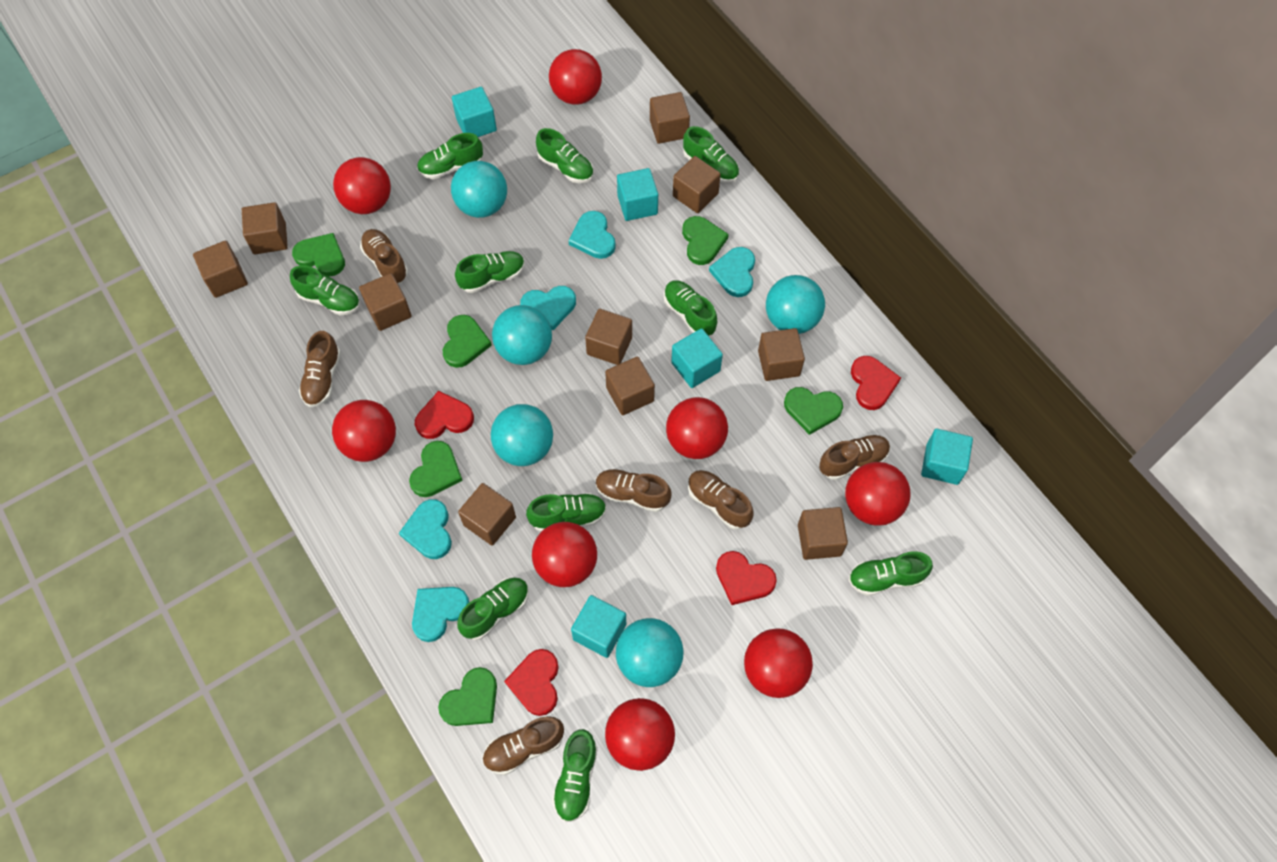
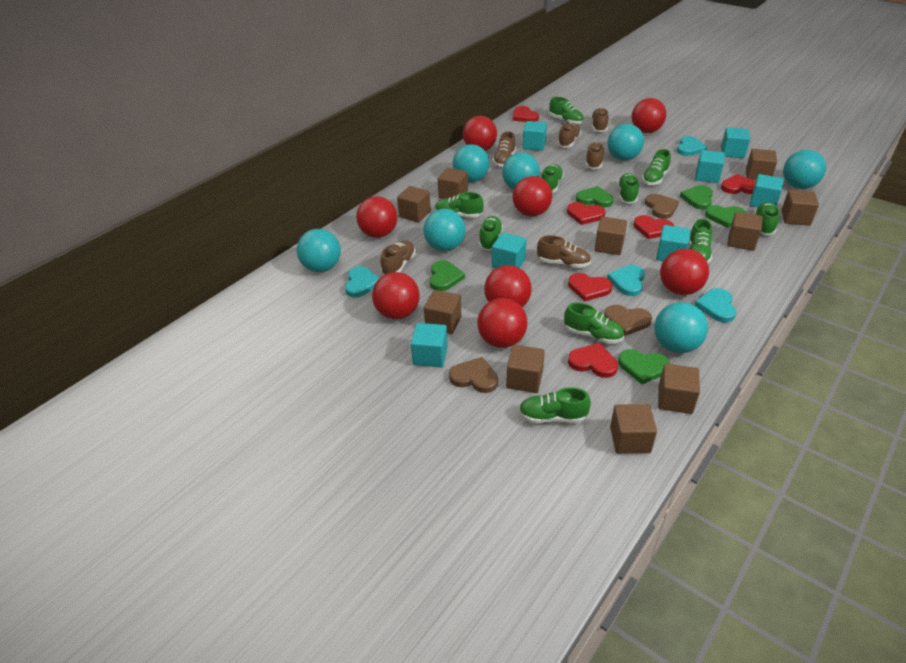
brown heart: none = 0 -> [449,357,498,393] [604,305,652,336] [645,194,679,219] = 3
green heart: [292,233,345,276] [409,441,463,497] [438,667,497,726] [443,315,492,368] [682,216,729,265] [784,387,843,435] = 6 -> [430,260,465,291] [576,186,614,207] [618,349,670,384] [680,185,713,210] [705,205,746,228] = 5
red heart: [415,391,474,439] [504,649,559,716] [716,551,777,605] [851,356,901,410] = 4 -> [513,106,539,122] [567,202,605,225] [568,273,612,301] [568,343,618,378] [633,215,674,239] [721,174,756,194] = 6
turquoise ball: [451,161,507,218] [491,404,553,466] [492,305,552,365] [616,618,683,687] [766,275,825,334] = 5 -> [297,229,341,272] [424,209,466,251] [453,144,489,182] [502,152,540,190] [607,124,644,160] [654,302,708,353] [783,150,826,189] = 7
turquoise cube: [452,87,497,137] [571,595,626,658] [617,168,658,221] [671,328,723,388] [921,429,973,485] = 5 -> [411,323,448,367] [492,233,526,268] [522,121,547,151] [656,225,691,261] [695,150,725,183] [721,127,750,158] [749,174,784,207] = 7
turquoise heart: [399,499,452,559] [412,587,469,642] [520,286,576,330] [569,211,616,259] [709,247,755,297] = 5 -> [345,266,380,298] [607,265,645,296] [677,136,707,156] [694,288,736,322] = 4

